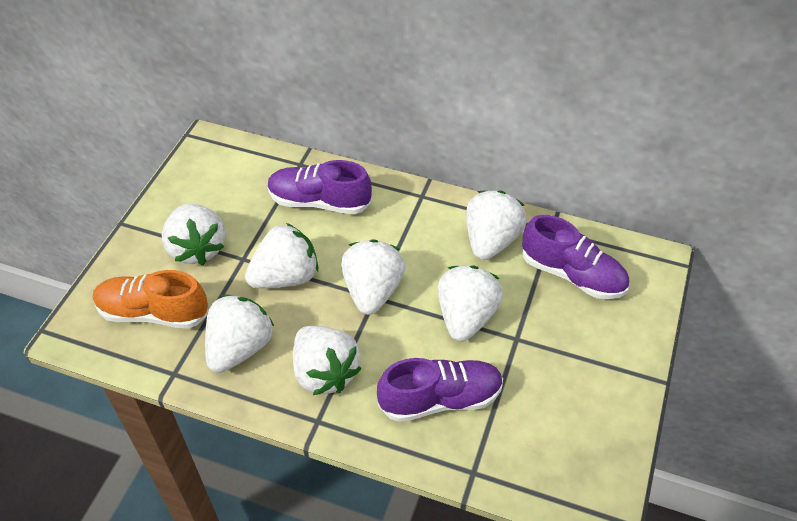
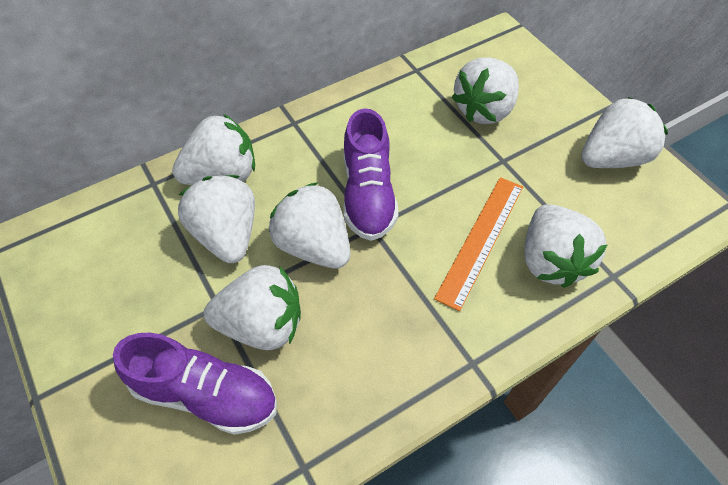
orange ruler: none = 0 -> [434,177,523,311] = 1
orange shoe: [93,270,208,329] = 1 -> none = 0
purple shoe: [267,160,372,214] [377,358,503,422] [522,215,629,299] = 3 -> [113,332,277,435] [343,108,398,241] = 2

